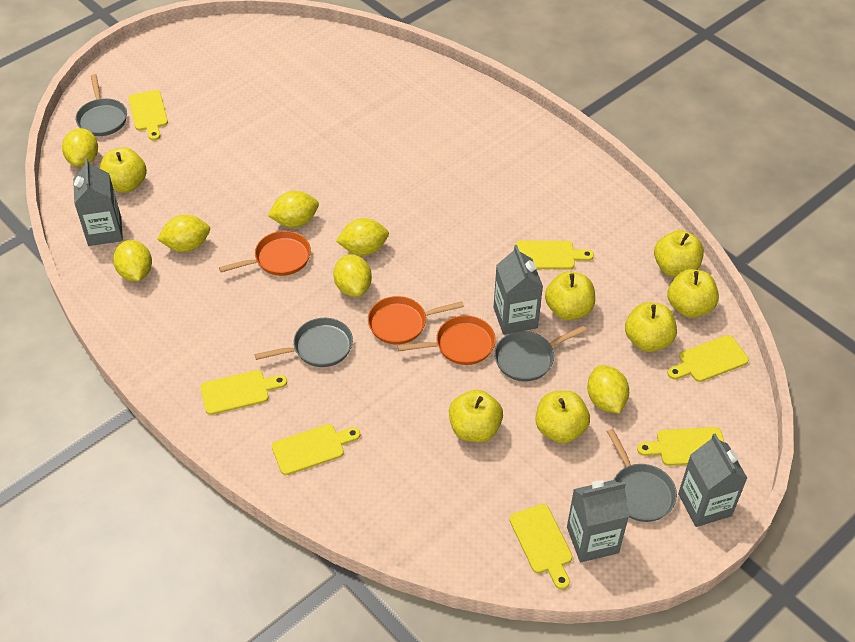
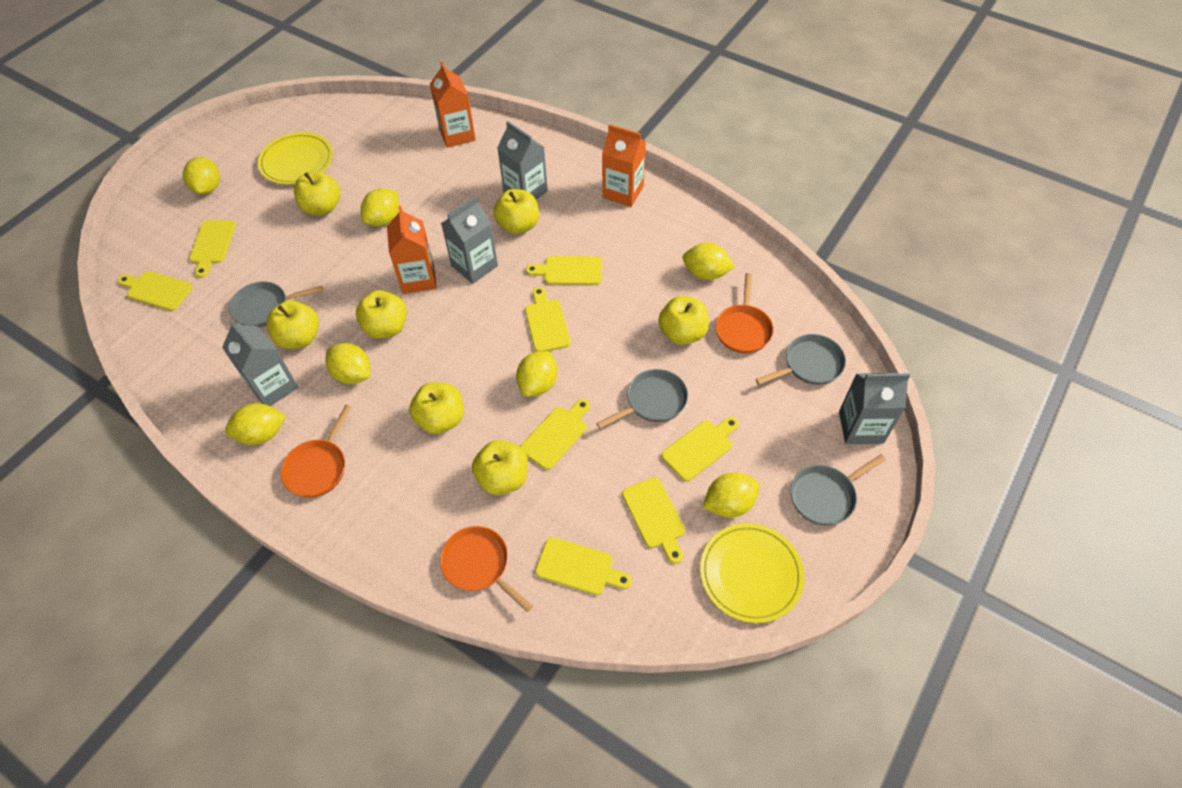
orange carton: none = 0 -> [387,206,437,294] [430,62,476,148] [602,124,646,207] = 3
yellow cutting board: [129,90,168,140] [200,370,287,415] [272,424,360,475] [509,504,573,589] [515,241,594,269] [637,427,724,466] [667,335,749,382] = 7 -> [118,271,193,311] [189,220,236,278] [520,399,590,470] [525,287,571,352] [526,256,602,285] [535,537,632,595] [622,477,685,564] [661,417,739,482] = 8
yellow plate: none = 0 -> [258,132,333,185] [700,523,804,623] = 2

